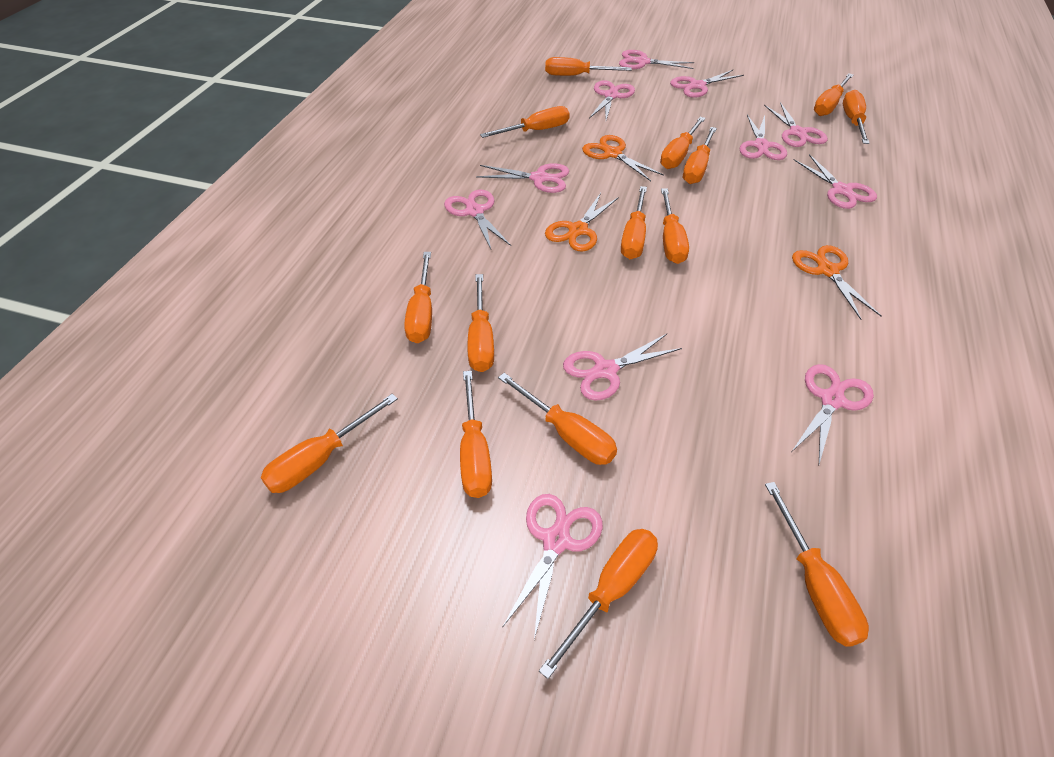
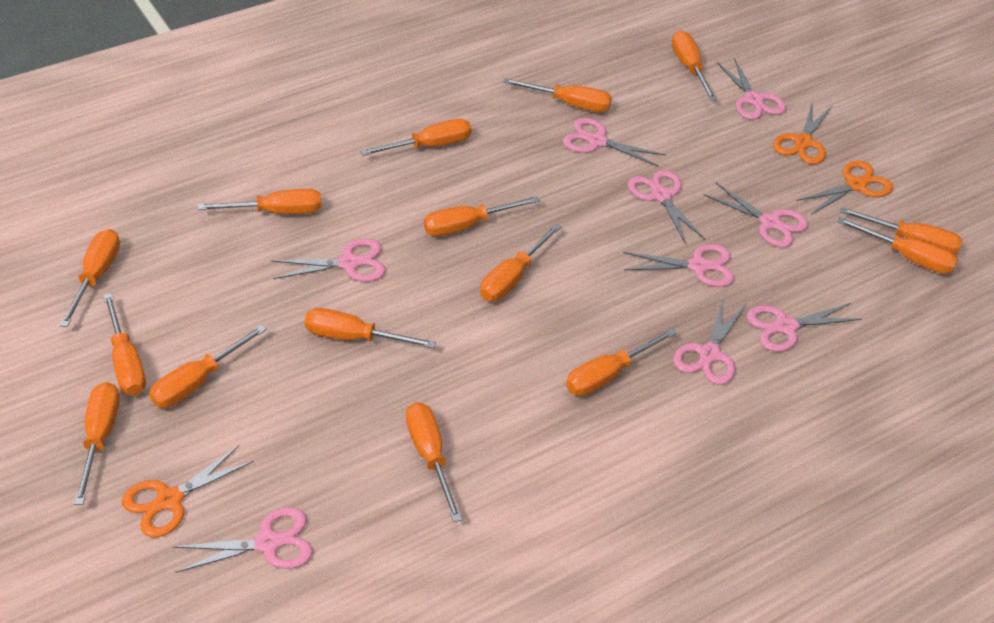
pink scissors: [444,190,511,249] [476,163,569,193] [502,494,603,640] [563,334,682,401] [589,80,635,120] [619,50,694,69] [670,70,744,98] [740,115,787,160] [764,102,828,147] [792,364,874,467] [794,154,877,209] = 11 -> [173,507,313,573] [271,238,386,282] [563,118,666,167] [623,244,734,287] [628,170,705,244] [673,300,746,385] [704,183,808,247] [717,58,786,120] [747,303,862,352] = 9

